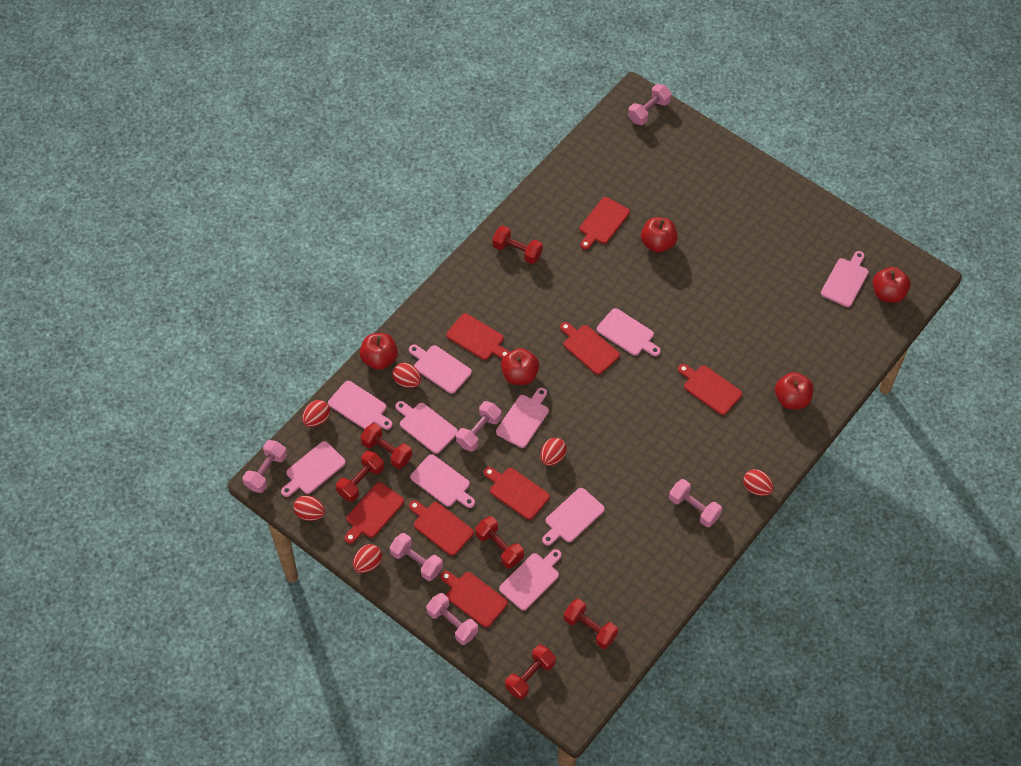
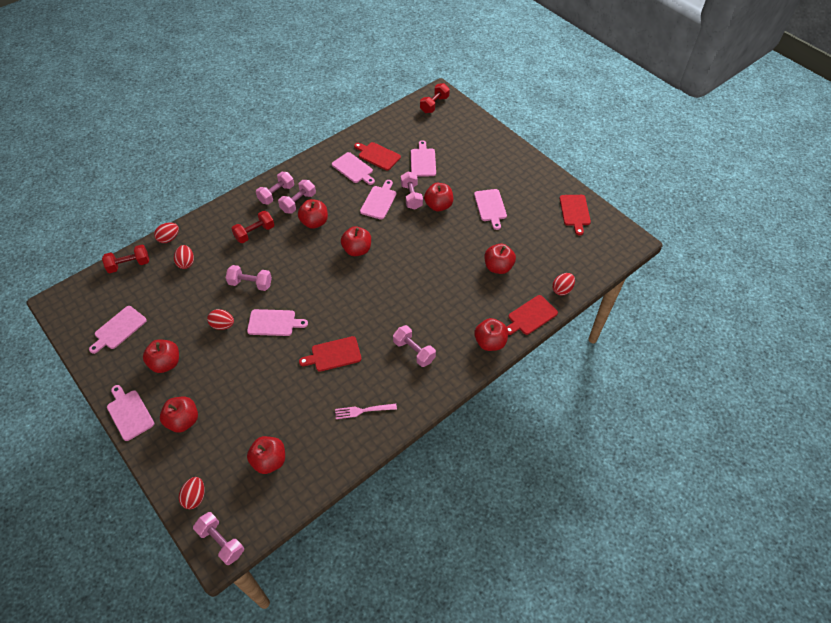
pink cutting board: [281,441,346,497] [328,381,393,430] [395,401,458,454] [409,344,472,394] [410,454,475,508] [496,388,549,448] [499,549,562,611] [542,488,605,546] [597,308,661,356] [821,251,869,307] = 10 -> [89,306,147,354] [107,385,154,441] [247,309,308,336] [332,152,375,185] [360,180,397,220] [411,140,436,177] [474,189,507,230] = 7
pink fork: none = 0 -> [335,404,397,419] = 1
red apple: [360,333,398,370] [501,348,539,385] [641,217,678,253] [775,372,814,409] [873,267,910,303] = 5 -> [143,339,179,373] [160,397,198,433] [247,436,285,474] [298,199,328,229] [341,226,371,256] [424,183,453,212] [474,318,508,351] [484,244,516,274] = 8
red cutting board: [345,482,404,544] [409,500,474,556] [440,571,508,628] [446,313,509,360] [484,467,550,520] [560,322,620,375] [580,197,630,250] [678,364,742,415] = 8 -> [299,336,361,372] [354,142,401,171] [507,295,558,335] [559,195,591,236] = 4
red dumbbell: [336,451,384,502] [361,423,412,469] [475,516,524,568] [492,226,543,264] [505,644,556,700] [564,599,618,649] = 6 -> [102,245,149,273] [231,210,274,243] [420,83,450,113] = 3
red egg: [294,496,325,521] [302,400,330,427] [353,544,382,573] [392,363,421,388] [540,438,567,466] [743,469,774,496] = 6 -> [154,223,179,243] [174,245,194,269] [179,477,205,509] [207,309,234,330] [552,273,575,296] = 5

